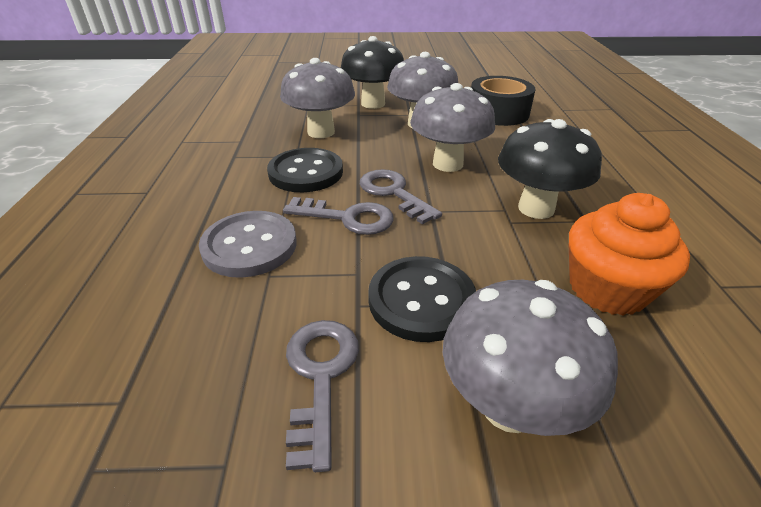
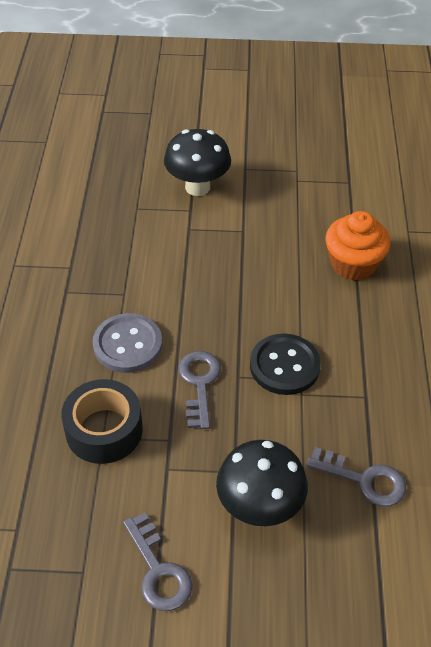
black button: [267,148,343,192] [368,256,476,342] = 2 -> [250,333,321,395] = 1
grey mushroom: [280,58,355,138] [387,52,458,128] [410,83,495,172] [443,280,618,436] = 4 -> none = 0

